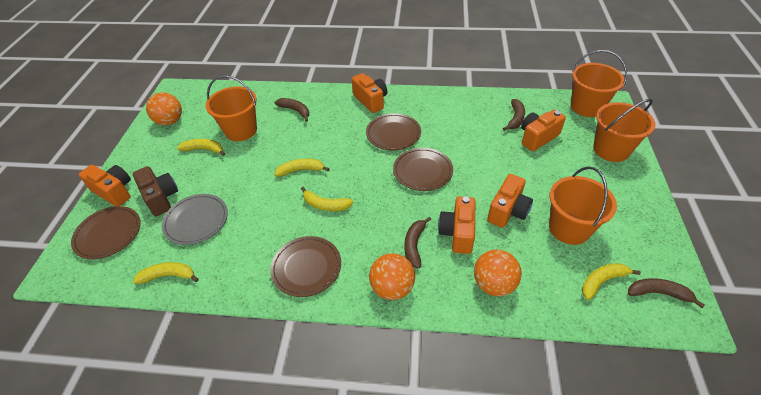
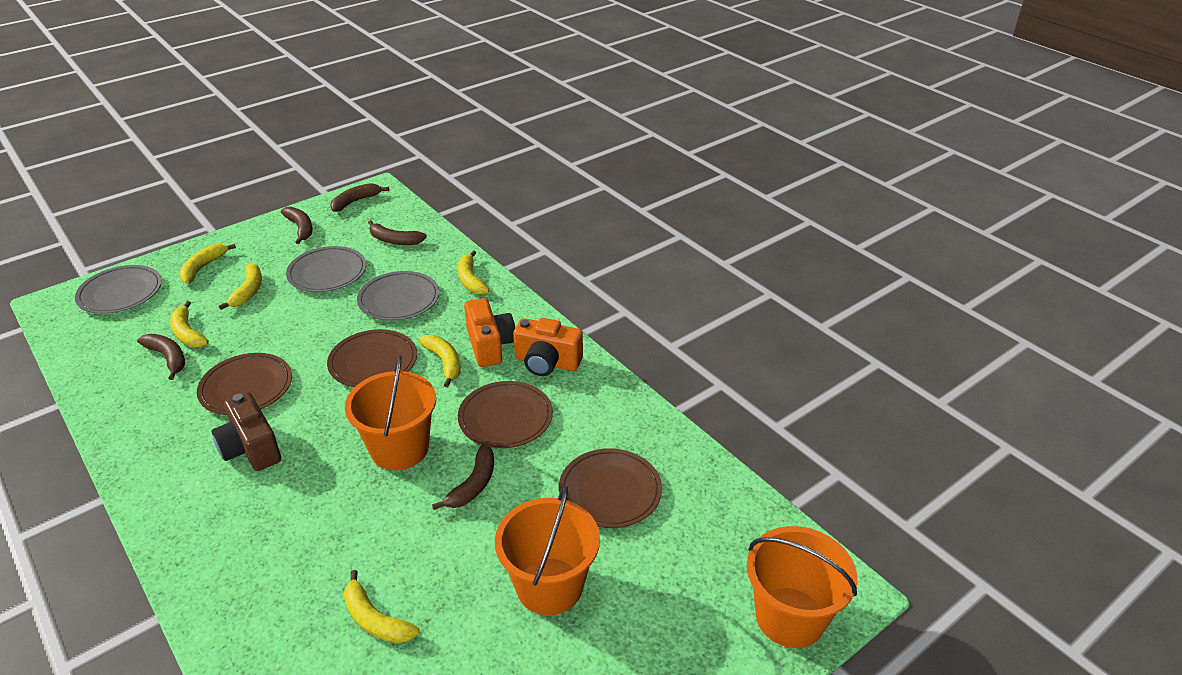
brown banana: [275,98,309,122] [404,217,431,268] [503,99,525,131] [628,278,705,308] = 4 -> [137,334,185,380] [281,207,313,244] [330,183,389,212] [368,220,427,245] [432,444,494,510] = 5
grey plate: [162,194,228,245] = 1 -> [75,265,162,314] [286,246,366,292] [357,271,439,321] = 3
orange ball: [146,93,182,126] [369,253,415,300] [474,249,522,296] = 3 -> none = 0
orange bucket: [206,75,257,141] [549,166,617,245] [571,50,627,117] [593,99,655,162] = 4 -> [345,355,436,470] [495,486,600,615] [747,526,857,648] = 3
orange camera: [79,165,131,206] [352,73,387,113] [438,196,475,254] [487,174,533,228] [521,110,566,152] = 5 -> [464,298,515,367] [513,318,583,376] = 2
yellow banana: [133,262,199,284] [177,139,225,156] [275,159,329,177] [301,187,353,211] [582,263,641,300] = 5 -> [170,301,209,347] [179,244,236,283] [219,263,262,310] [344,570,419,643] [418,335,461,387] [458,250,490,295] = 6

